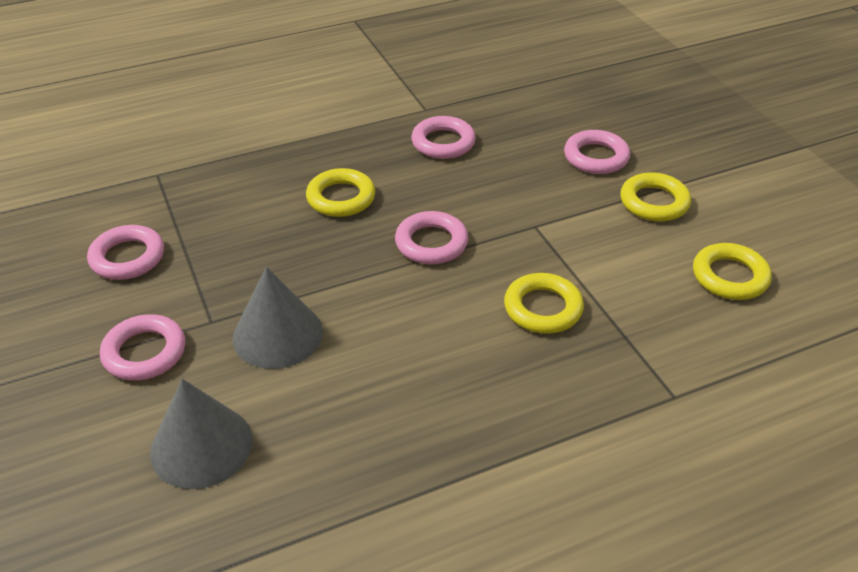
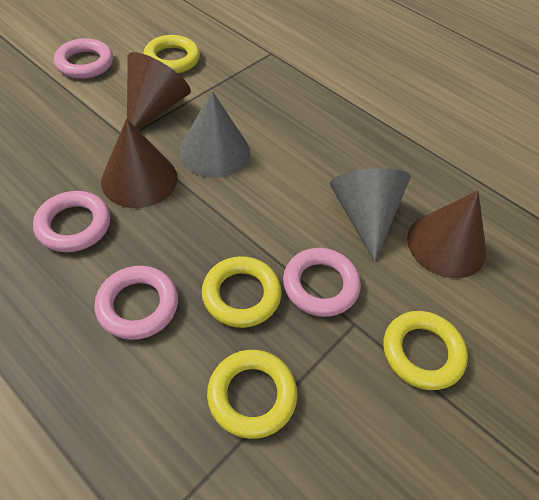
brown cone: none = 0 -> [101,119,178,208] [127,52,191,129] [407,191,486,278] = 3
pink ring: [87,225,164,280] [100,314,185,381] [395,211,468,264] [411,116,476,159] [564,130,630,174] = 5 -> [33,191,110,252] [54,38,113,79] [94,266,178,340] [283,248,361,317] = 4

